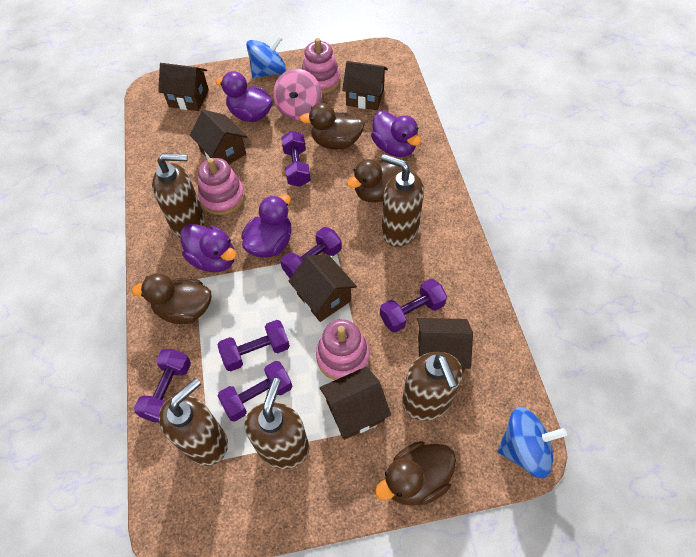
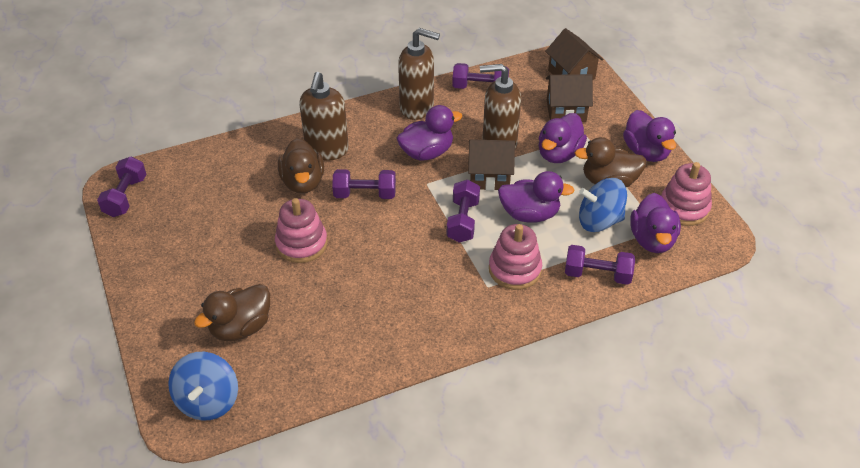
brown duck: [132,273,211,324] [299,103,365,150] [347,158,402,202] [375,441,456,506] = 4 -> [194,284,270,341] [278,138,324,194] [575,137,647,187] = 3
brown house: [158,63,209,111] [190,110,247,164] [289,255,357,322] [320,367,391,440] [342,61,388,110] [417,318,473,374] = 6 -> [468,139,515,191] [545,28,604,80] [546,74,593,122] = 3
brown soap dispenser: [152,153,204,238] [159,378,228,466] [244,378,309,469] [381,154,424,247] [402,352,462,421] = 5 -> [299,72,349,160] [398,28,440,120] [480,64,521,149] = 3
pink spinning top: [273,69,322,120] = 1 -> none = 0
purple duck: [180,224,237,272] [216,71,273,122] [241,194,292,258] [371,110,421,157] = 4 -> [397,105,462,161] [498,171,575,223] [539,113,587,163] [623,110,676,162] [630,193,681,253] = 5
purple dumbbell: [134,349,191,423] [217,320,290,371] [217,361,292,421] [280,227,342,278] [281,131,311,187] [380,279,447,333] = 6 -> [97,157,146,217] [332,169,396,199] [447,180,480,243] [452,63,509,89] [565,245,635,285] = 5

